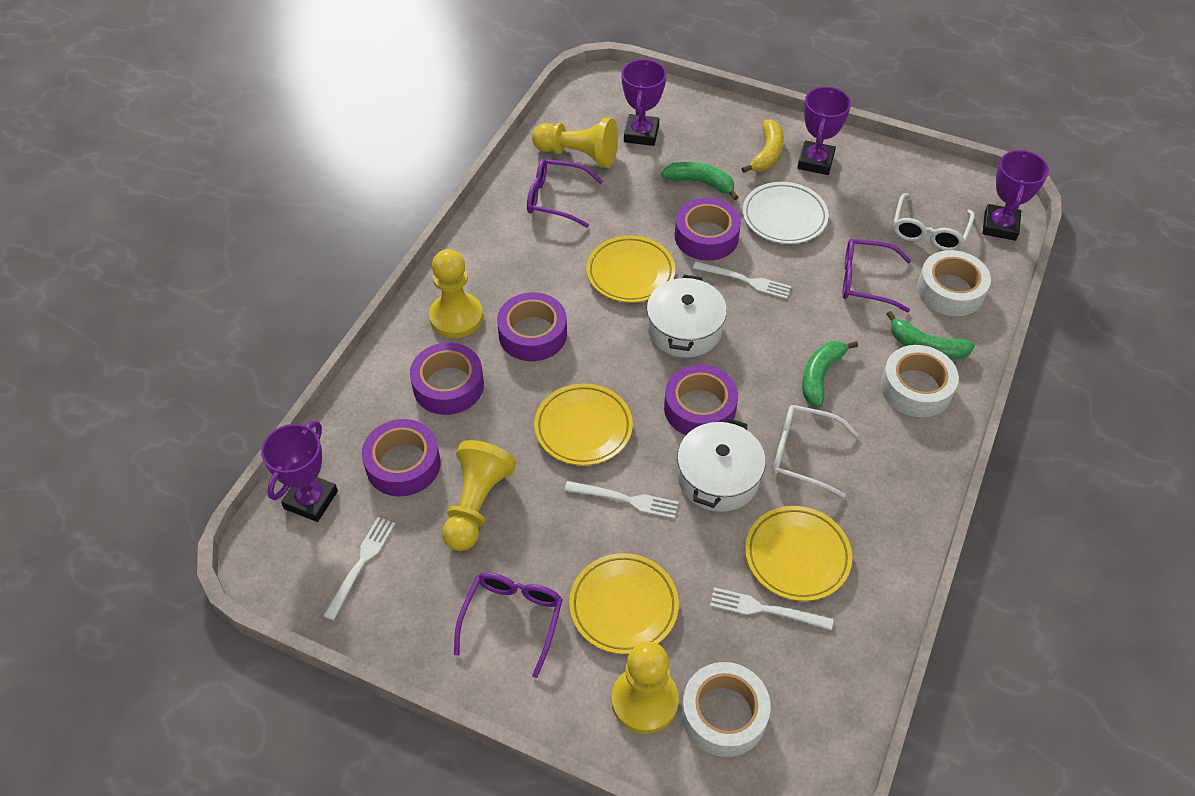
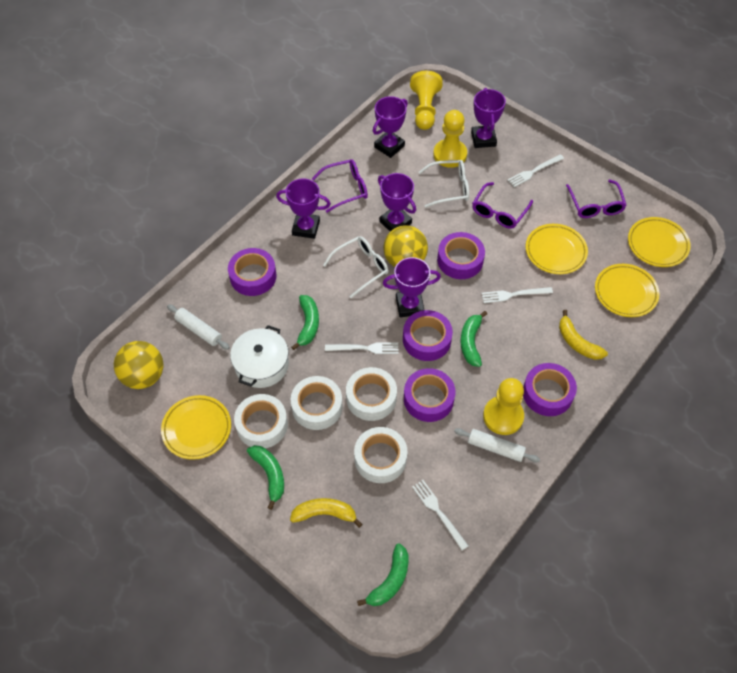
green banana: [661,162,739,200] [802,341,858,407] [887,311,975,360] = 3 -> [247,445,284,510] [291,295,319,350] [357,543,409,606] [460,311,487,367] = 4
purple trophy: [261,421,338,522] [622,59,666,146] [797,86,851,175] [982,149,1049,241] = 4 -> [276,178,331,239] [373,96,408,158] [378,173,416,232] [383,257,441,317] [471,88,506,148] = 5
white plate: [742,182,829,244] = 1 -> none = 0
white pot: [647,275,727,358] [677,418,766,512] = 2 -> [230,325,289,388] = 1
white rolling pin: none = 0 -> [167,304,230,350] [454,428,540,463] = 2
white tape: [681,662,770,757] [881,345,959,417] [917,250,991,316] = 3 -> [234,394,288,448] [291,376,343,430] [346,367,397,421] [354,427,407,483] = 4
yellow ball: none = 0 -> [114,341,163,389] [383,225,428,267] = 2
yellow banana: [741,119,784,173] = 1 -> [290,498,362,528] [559,310,608,360] = 2
yellow pawn: [429,249,483,338] [442,440,516,551] [532,118,618,168] [611,642,679,734] = 4 -> [410,71,443,130] [433,110,467,168] [483,378,524,435] = 3

